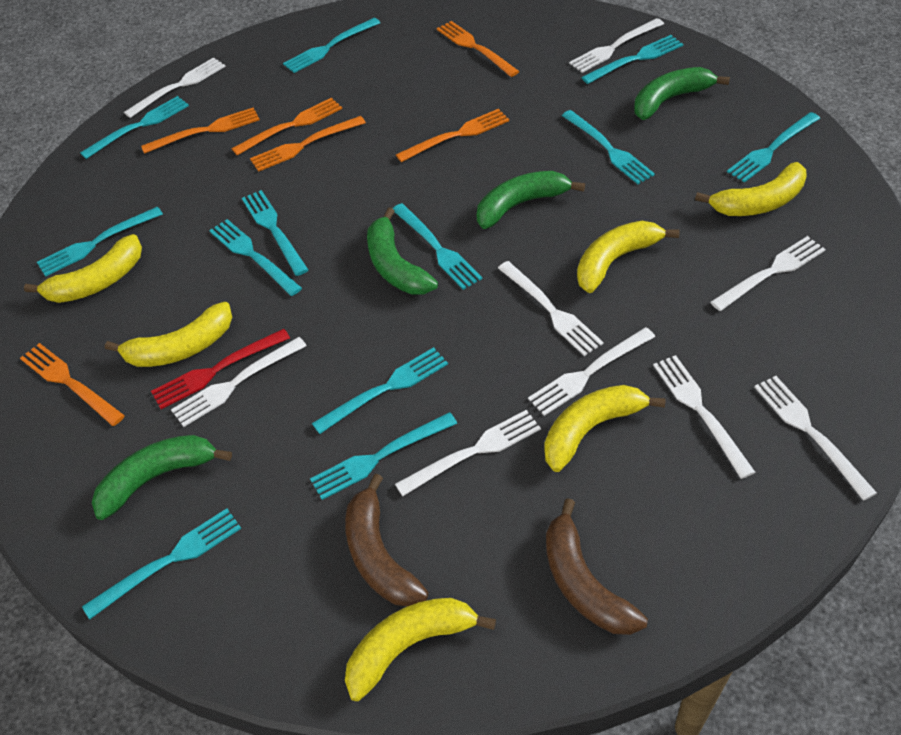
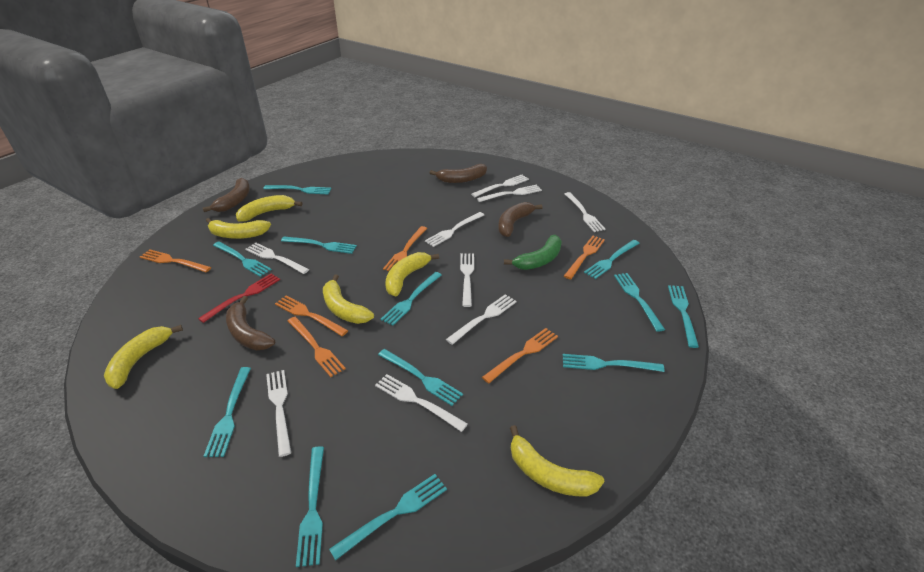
brown banana: [345,473,428,606] [546,498,648,635] = 2 -> [203,178,250,212] [226,296,275,350] [430,164,487,183] [498,202,543,237] = 4
green banana: [92,435,232,520] [367,207,438,295] [477,171,585,229] [634,67,730,120] = 4 -> [504,235,562,270] = 1

